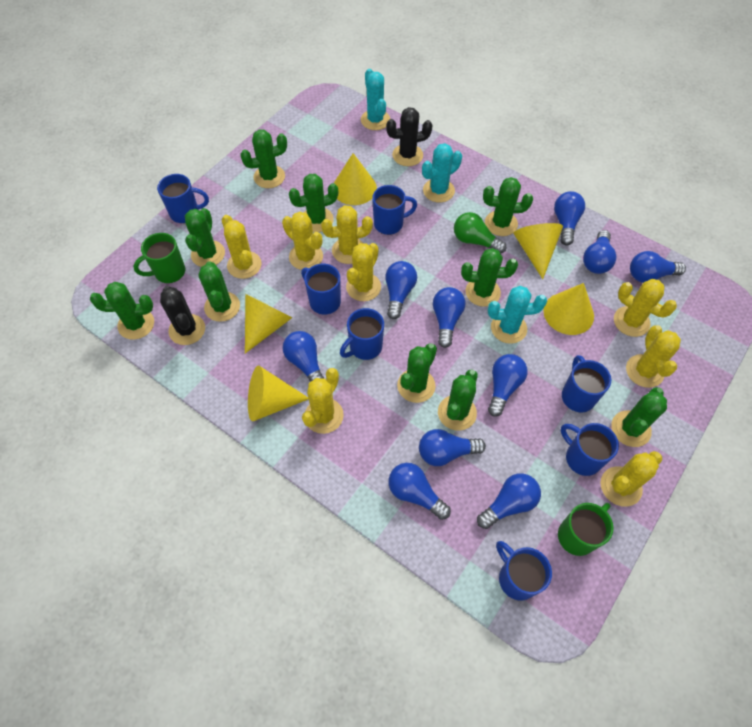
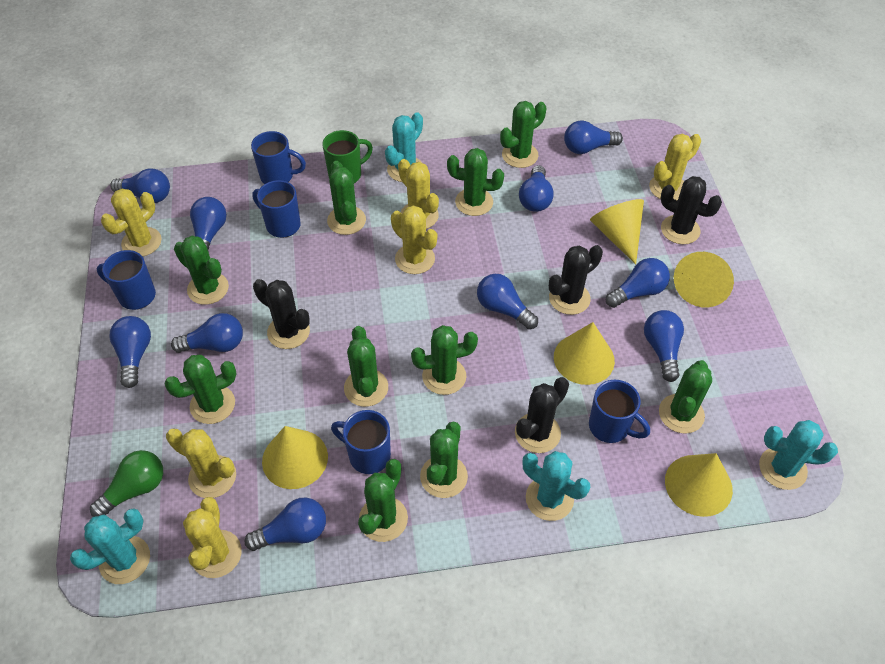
black cactus: [160,286,205,345] [386,107,433,166] = 2 -> [253,279,310,349] [515,377,569,453] [549,245,603,315] [661,176,722,244] = 4
blue mug: [157,174,209,223] [301,264,341,315] [340,308,384,360] [372,185,417,235] [496,541,552,601] [561,423,619,476] [562,355,611,412] = 7 -> [96,250,156,310] [251,131,306,184] [252,180,301,238] [331,410,391,474] [589,380,650,443] = 5
green mug: [133,233,185,283] [558,503,613,556] = 2 -> [322,130,373,183] = 1
turquoise cactus: [361,69,390,130] [422,143,462,203] [488,286,547,344] = 3 -> [70,508,150,584] [385,112,423,182] [523,451,590,521] [759,420,838,490] = 4
yellow cactus: [222,215,261,279] [282,212,323,270] [302,368,344,434] [321,205,373,264] [346,243,381,301] [600,451,663,507] [614,279,677,337] [626,325,681,388] = 8 -> [101,189,162,257] [166,429,236,498] [183,497,242,578] [391,205,437,274] [398,159,439,229] [649,134,701,200] = 6

